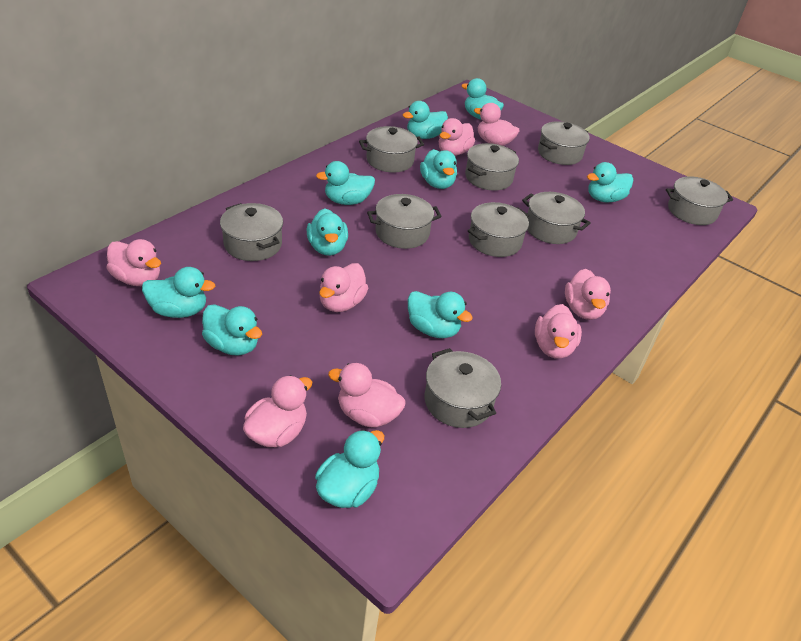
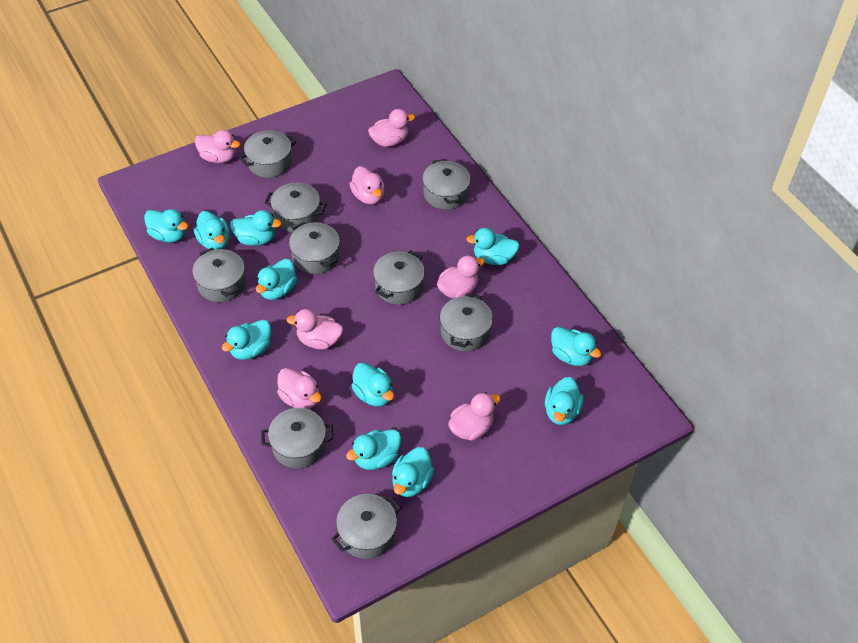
pink duck: [107,239,161,286] [243,375,312,447] [319,263,368,312] [328,363,406,427] [439,118,475,156] [474,103,520,146] [535,304,582,359] [565,269,611,320] = 8 -> [195,130,240,163] [277,368,322,409] [287,309,343,350] [350,166,384,205] [368,109,415,147] [437,255,485,299] [448,392,501,441] = 7
turquoise duck: [142,267,216,318] [202,304,262,356] [307,209,348,256] [315,430,384,508] [316,161,375,205] [403,101,448,139] [408,291,473,338] [420,149,457,189] [461,78,504,120] [587,162,633,203] = 10 -> [144,209,188,243] [194,211,230,250] [222,320,271,360] [230,210,282,246] [256,259,297,300] [346,429,401,470] [351,363,394,407] [392,447,434,497] [466,228,520,265] [545,377,584,425] [551,327,601,366] = 11

